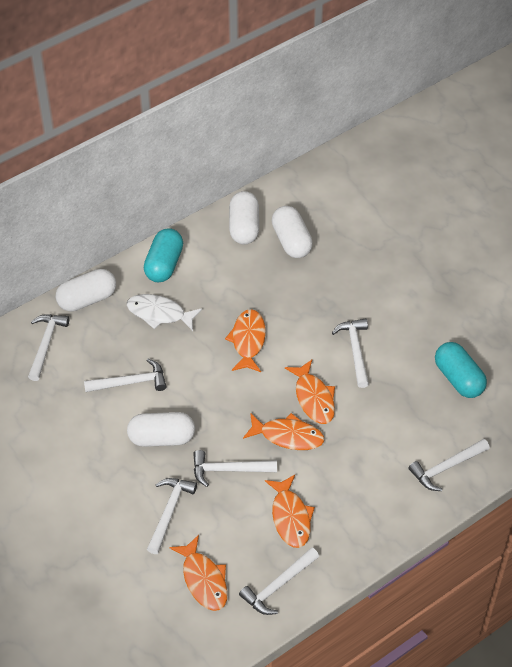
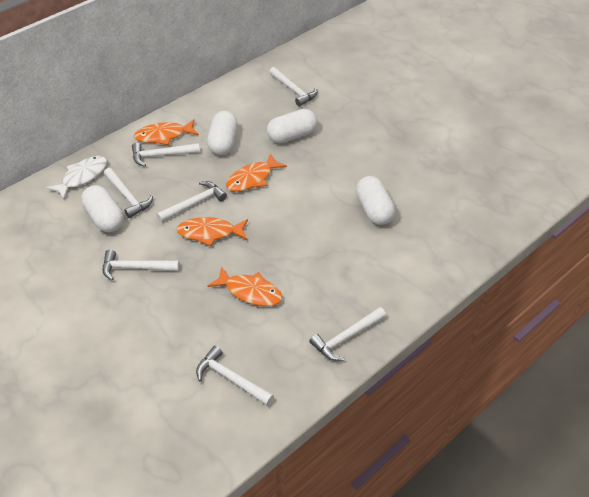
orange fish: [169,535,228,611] [225,309,266,372] [243,413,324,450] [265,475,315,548] [285,360,335,424] = 5 -> [134,119,199,145] [177,217,248,246] [208,266,283,306] [226,153,287,192] = 4
turquoise capsule: [144,228,183,282] [435,342,487,398] = 2 -> none = 0

